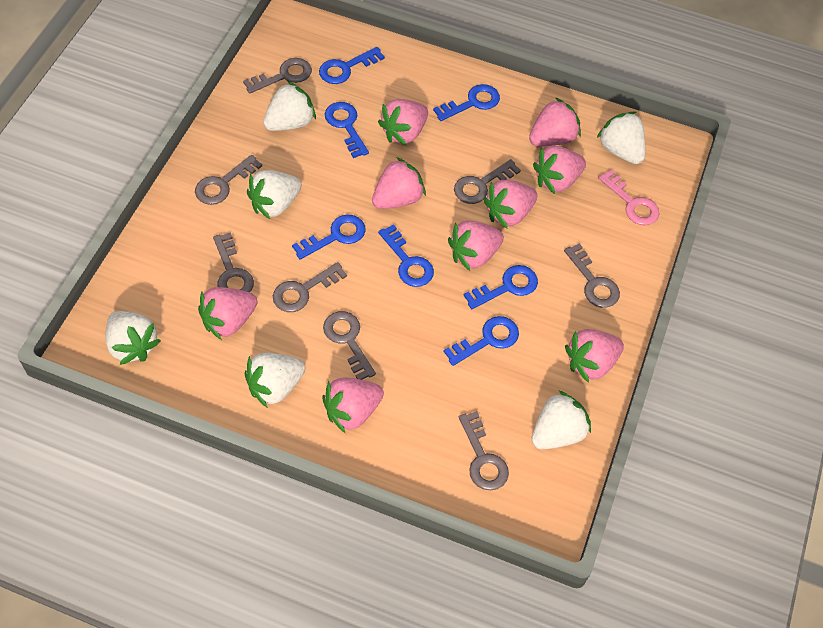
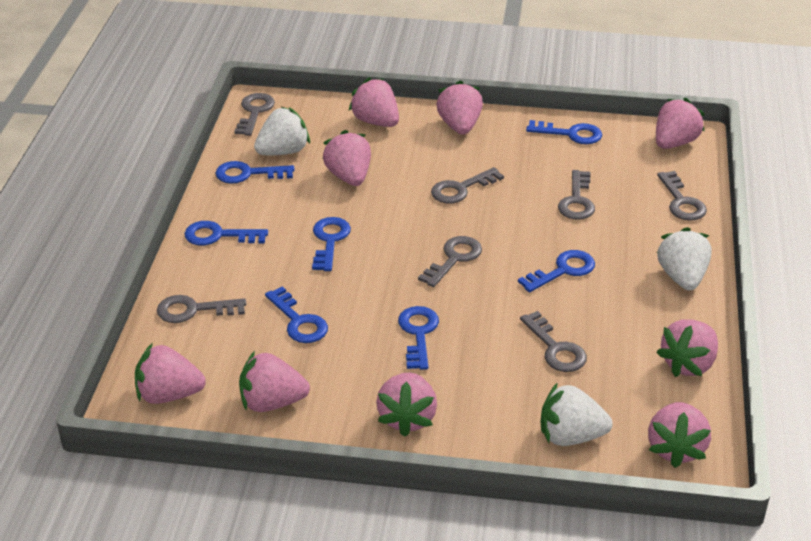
grey key: [195,155,262,205] [213,232,254,292] [243,58,312,94] [273,262,347,312] [323,311,376,380] [454,159,521,204] [459,411,509,490] [564,243,620,308] = 8 -> [157,295,246,323] [234,93,275,136] [418,236,482,287] [431,167,504,204] [520,311,587,372] [558,170,595,220] [657,171,707,221] = 7
pink key: [598,170,660,226] = 1 -> none = 0
white strawberry: [105,311,161,365] [244,353,306,408] [247,170,302,219] [263,81,316,131] [531,390,591,449] [597,112,645,164] = 6 -> [254,107,310,155] [541,382,613,446] [657,227,712,290] = 3

